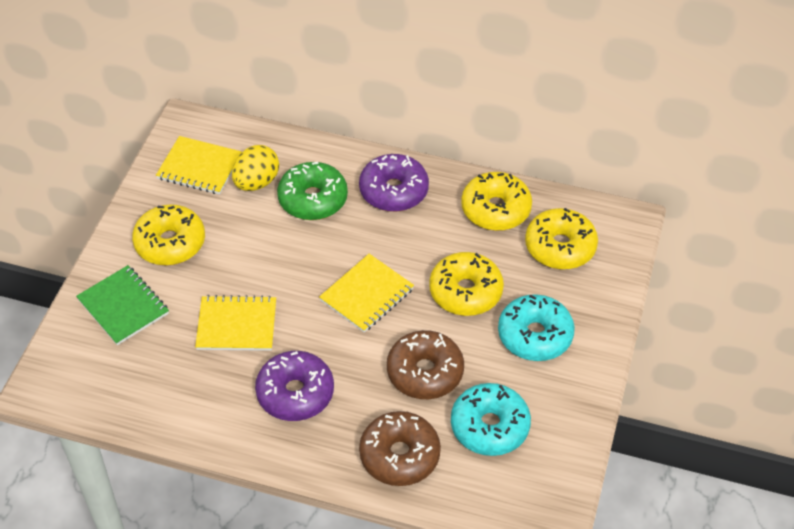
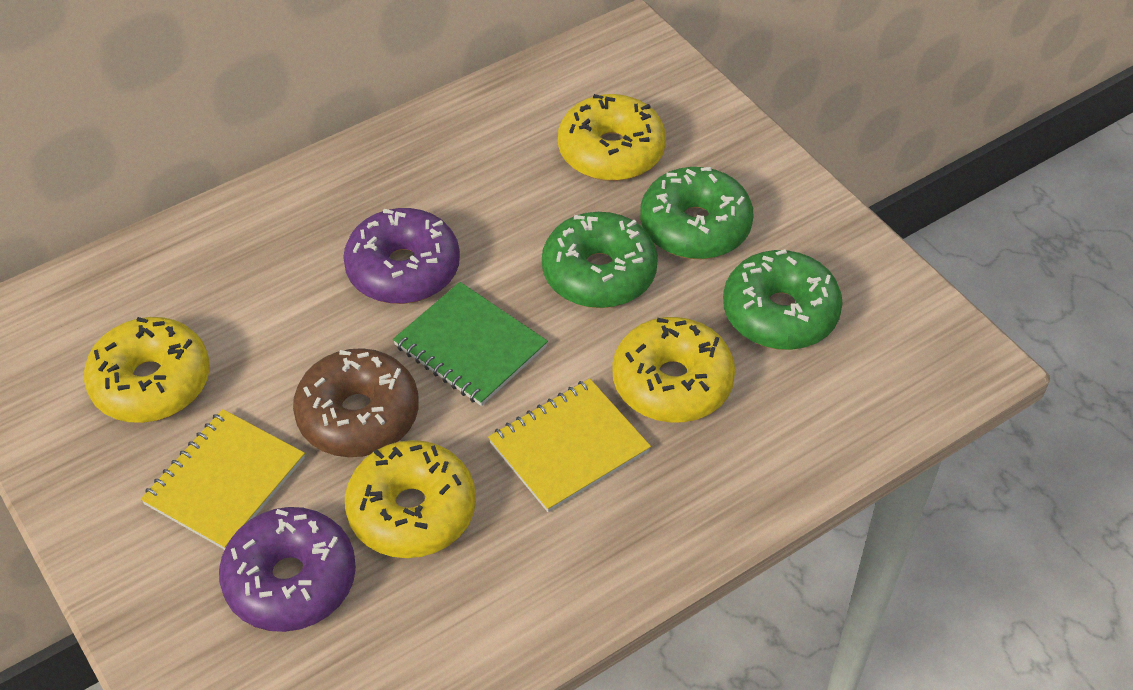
brown donut: [359,411,441,486] [387,330,464,399] = 2 -> [293,348,419,457] = 1
green donut: [277,162,348,220] = 1 -> [542,212,658,308] [640,167,753,259] [723,249,843,350] = 3
turquoise donut: [451,383,531,456] [498,294,575,361] = 2 -> none = 0
yellow egg: [232,145,279,191] = 1 -> none = 0
yellow notebook: [156,136,242,195] [195,295,276,351] [319,254,414,333] = 3 -> [141,409,305,550] [488,378,651,512] = 2

